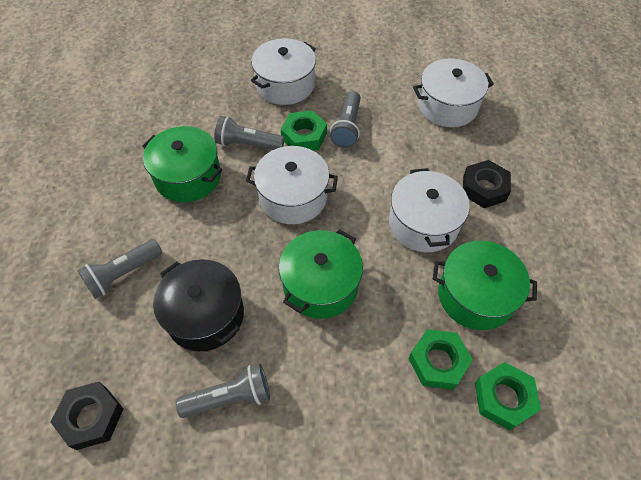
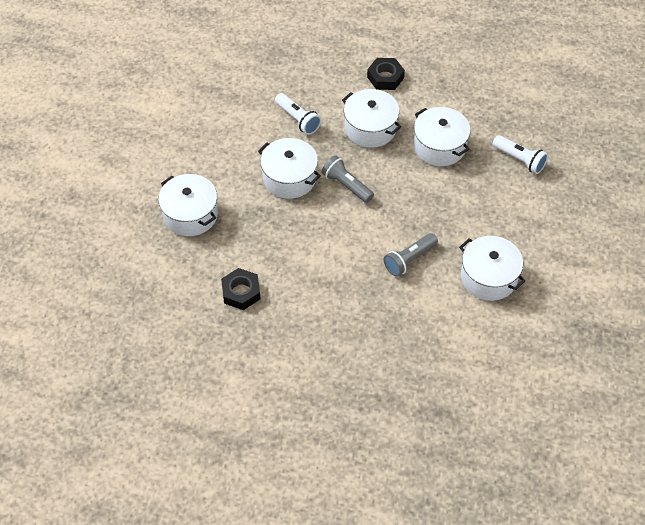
black pot: [153,259,244,351] = 1 -> none = 0
green nut: [281,110,327,151] [408,329,473,390] [475,362,541,431] = 3 -> none = 0
green pot: [142,126,222,202] [279,229,363,319] [433,241,537,330] = 3 -> none = 0
grey flashlight: [77,239,162,299] [176,364,270,418] [214,116,285,150] [330,91,361,148] = 4 -> [322,155,374,203] [384,233,438,277] = 2
white flashlight: none = 0 -> [275,93,321,135] [493,135,548,174] = 2
white pot: [246,146,338,224] [251,38,316,105] [389,168,470,252] [413,59,494,127] = 4 -> [158,174,218,236] [258,138,321,199] [342,89,401,148] [414,107,470,166] [459,236,525,301] = 5

